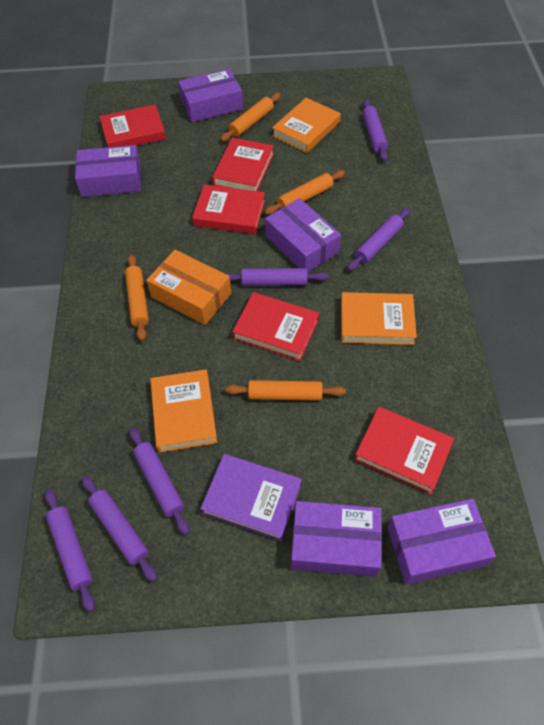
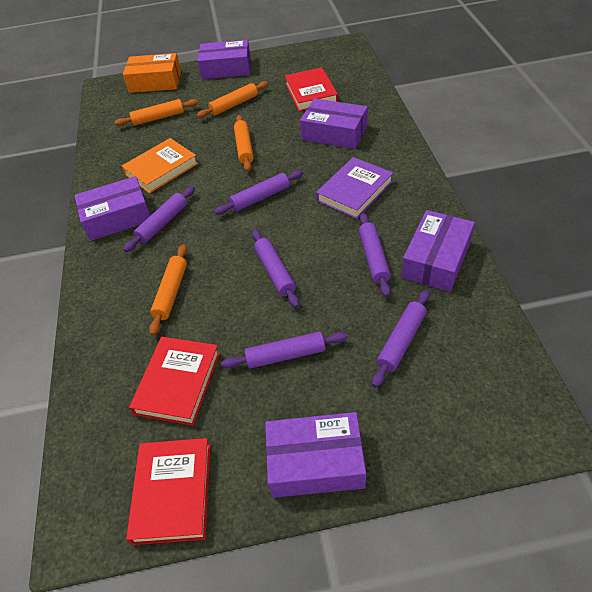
orange book: [150,369,217,453] [272,98,341,153] [341,292,417,345] = 3 -> [122,138,198,193] = 1
red book: [100,104,166,147] [192,185,265,234] [212,138,274,191] [232,292,319,361] [354,406,454,495] = 5 -> [126,438,211,545] [129,337,220,426] [285,67,338,112] = 3

